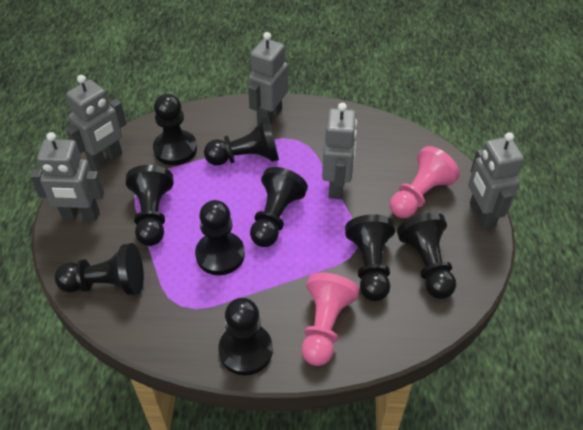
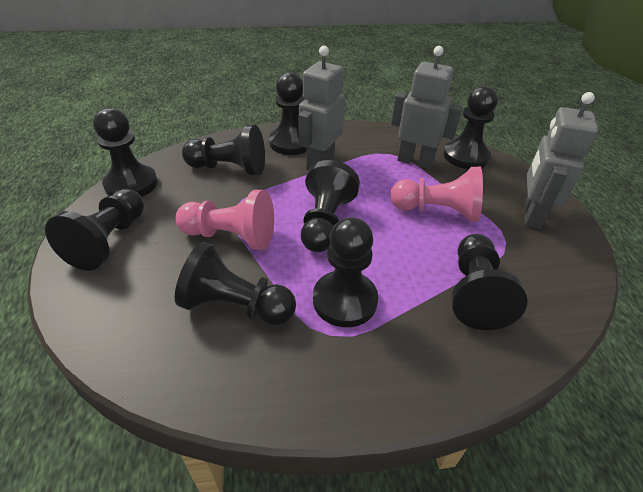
grey robot: [30,132,104,221] [66,75,127,170] [248,32,288,124] [322,103,357,199] [468,132,524,229] = 5 -> [298,46,345,170] [391,46,463,169] [524,92,599,229] = 3

